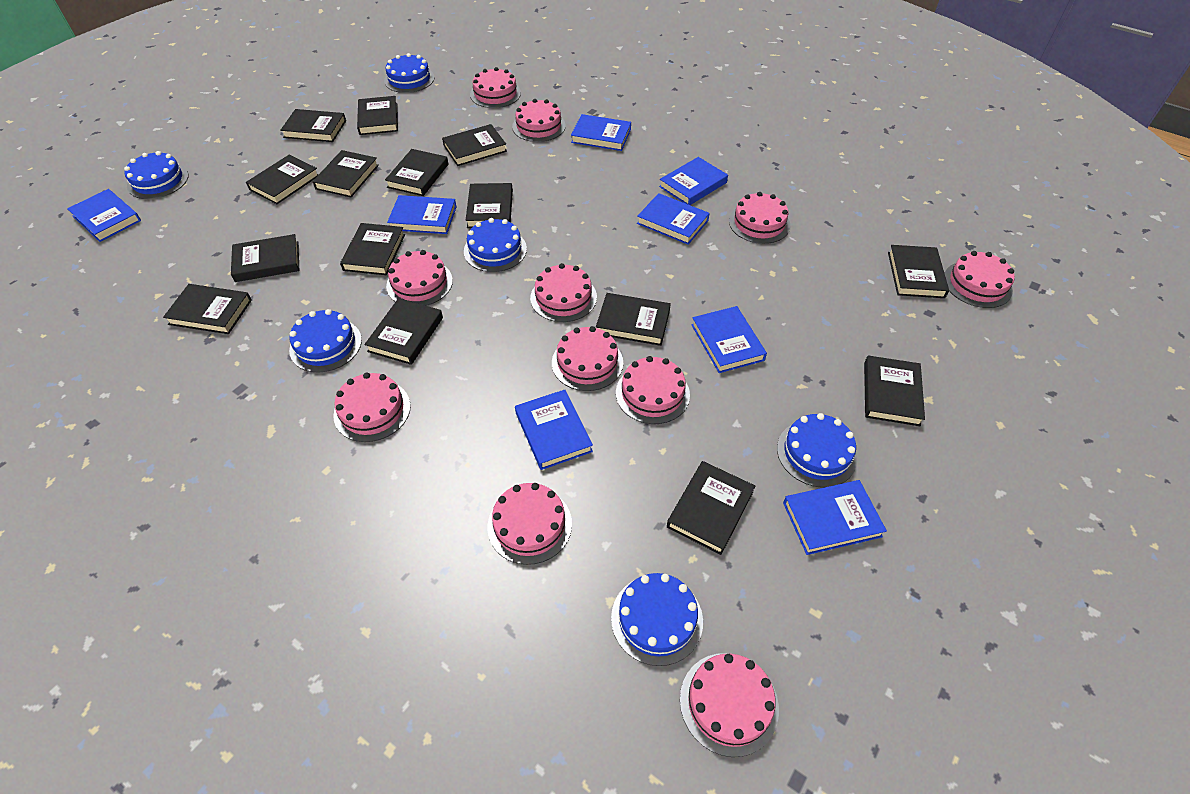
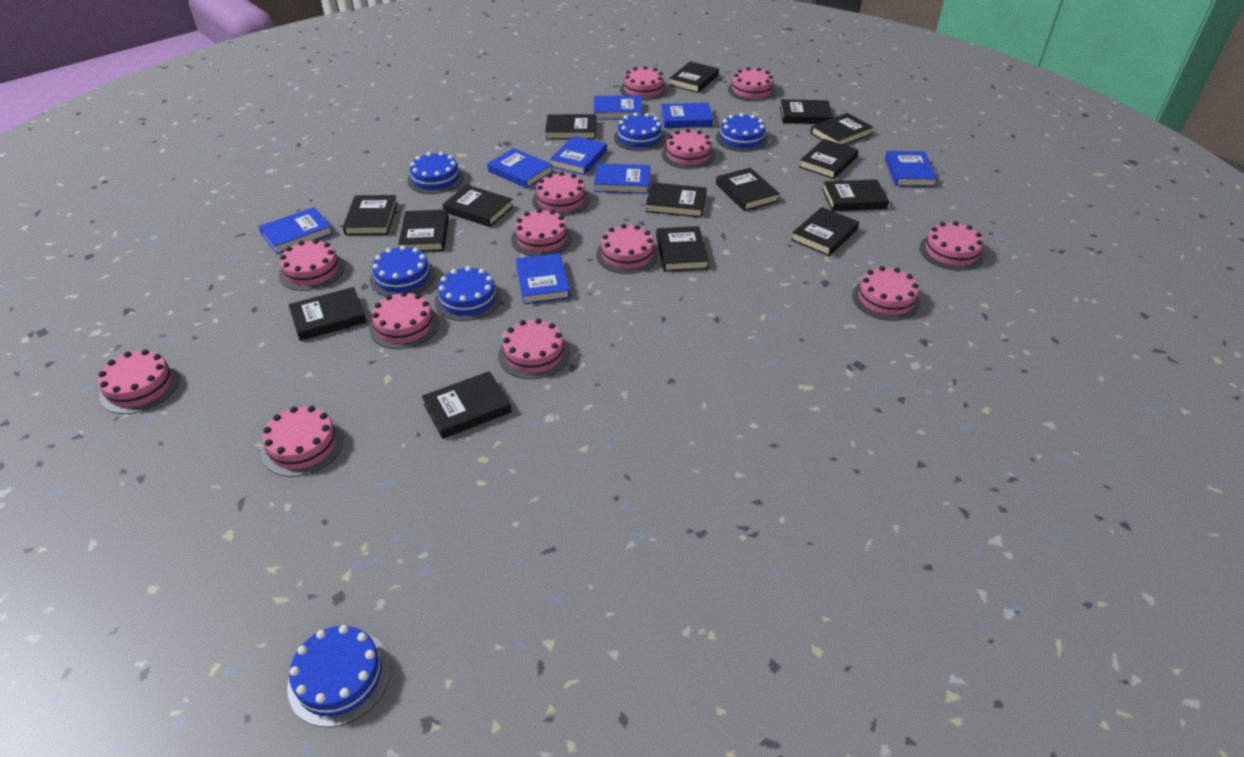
pink cake: [333,372,411,442] [386,250,453,306] [470,67,521,108] [487,483,572,565] [512,99,566,142] [530,263,597,322] [552,326,623,391] [616,356,690,424] [680,653,779,757] [729,192,790,244] [944,251,1015,308] = 11 -> [98,349,180,414] [261,406,344,477] [279,239,345,291] [369,291,439,349] [498,319,570,379] [511,208,572,256] [532,172,590,216] [596,224,659,274] [620,66,668,101] [662,129,715,169] [728,67,776,102] [852,266,920,321] [919,221,984,271] = 13

